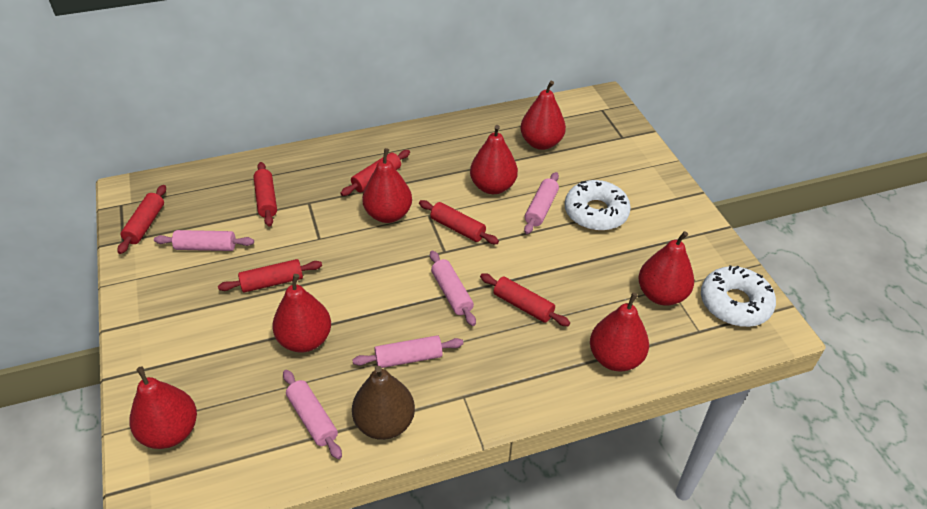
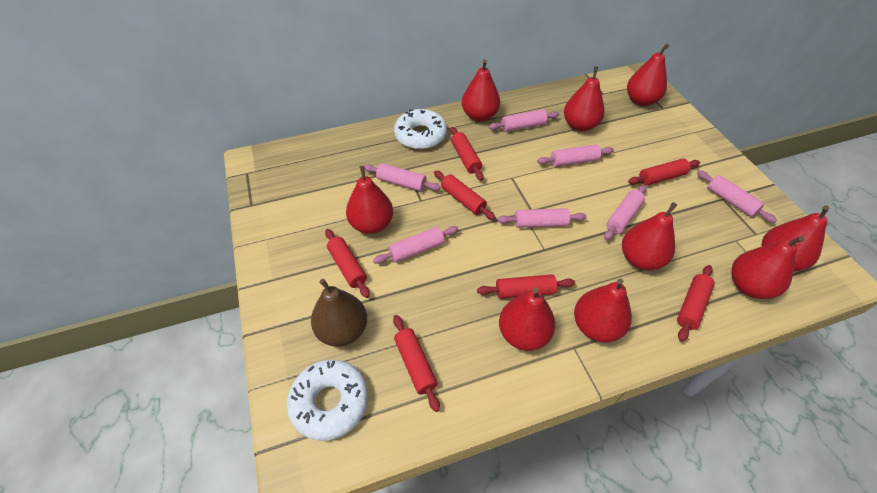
pink rolling pin: [154,230,254,251] [283,370,342,459] [352,335,464,368] [430,251,476,326] [524,172,559,234] = 5 -> [364,163,441,191] [373,226,458,264] [489,109,559,132] [497,208,587,228] [537,144,614,167] [604,185,646,240] [697,170,777,223] = 7
red pear: [130,366,197,449] [272,274,331,352] [362,148,412,223] [470,125,518,194] [521,81,566,150] [590,293,649,372] [638,231,694,305] = 7 -> [346,166,393,234] [462,60,500,122] [499,288,555,351] [564,66,604,132] [574,279,632,343] [622,202,677,271] [627,44,669,106] [731,236,805,299] [761,205,829,271] = 9
red rolling pin: [118,185,166,254] [218,259,322,293] [253,162,277,226] [341,150,410,196] [419,200,499,244] [480,273,570,326] = 6 -> [325,229,370,298] [393,315,440,412] [434,170,496,220] [450,127,484,181] [477,274,575,299] [628,159,700,186] [677,265,715,342] = 7

